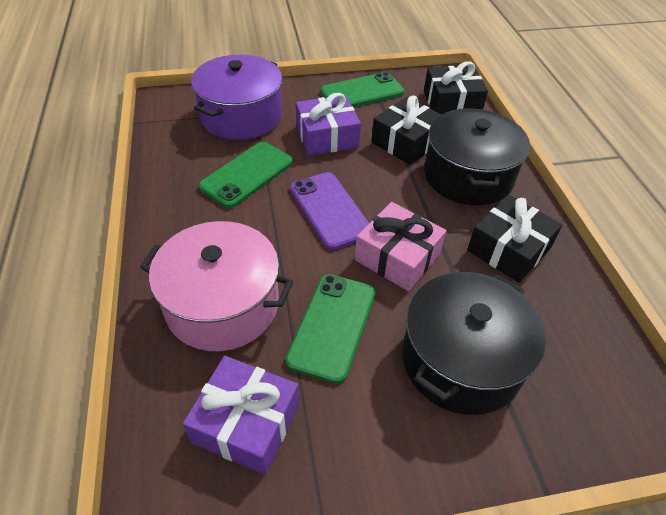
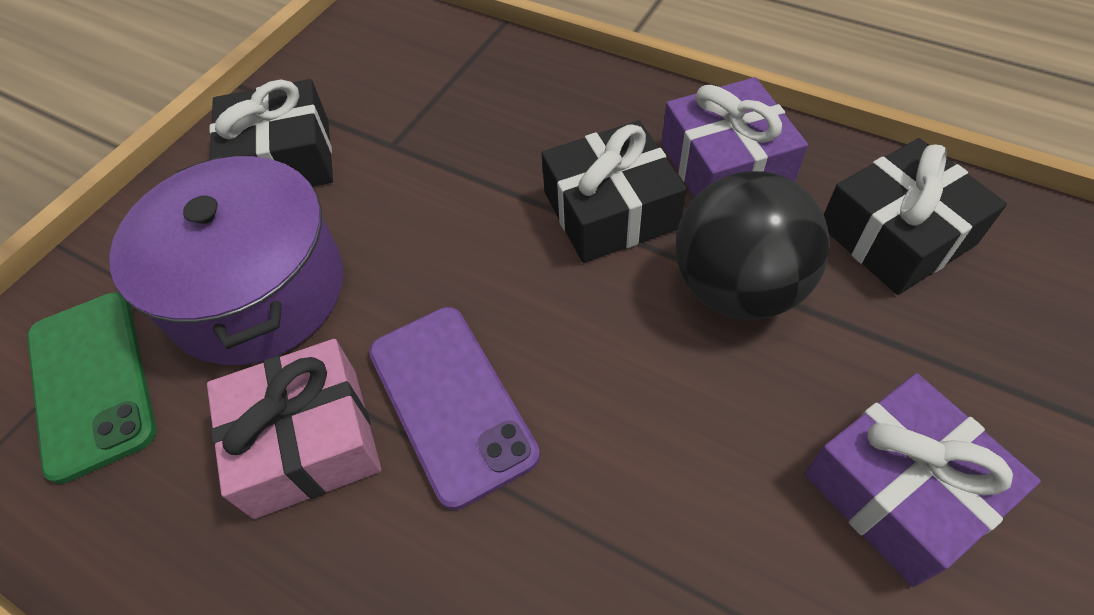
black ball: none = 0 -> [676,171,830,320] = 1
black pot: [402,272,546,415] [424,108,530,206] = 2 -> none = 0
green phone: [199,142,293,208] [286,274,375,384] [321,72,404,107] = 3 -> [27,292,156,484] = 1
pink pot: [140,221,293,351] = 1 -> none = 0

